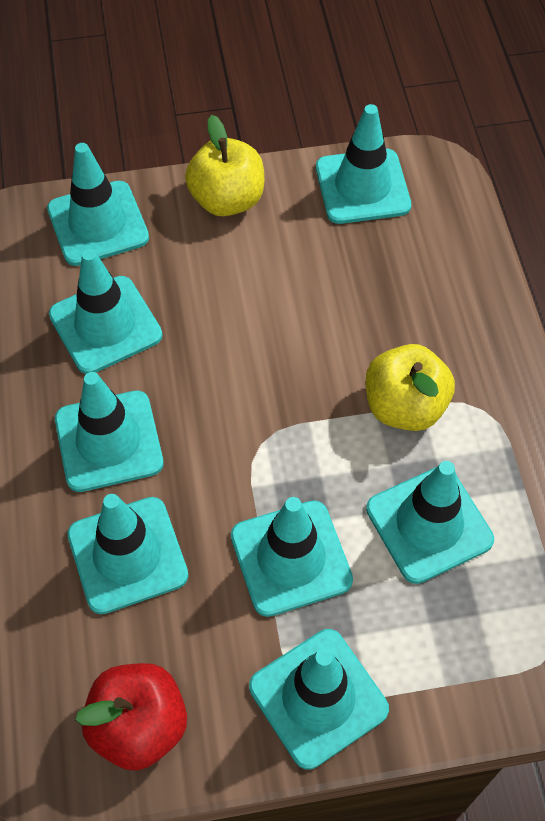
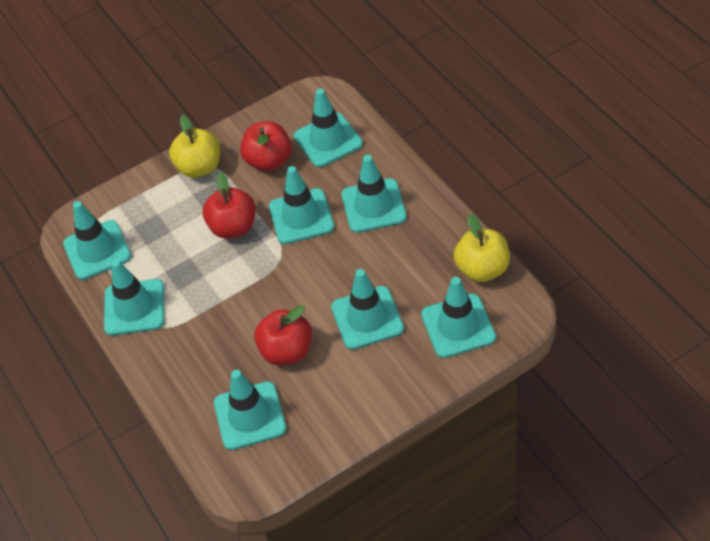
red apple: [75,663,187,771] = 1 -> [203,172,256,239] [240,121,292,171] [254,305,312,365] = 3

